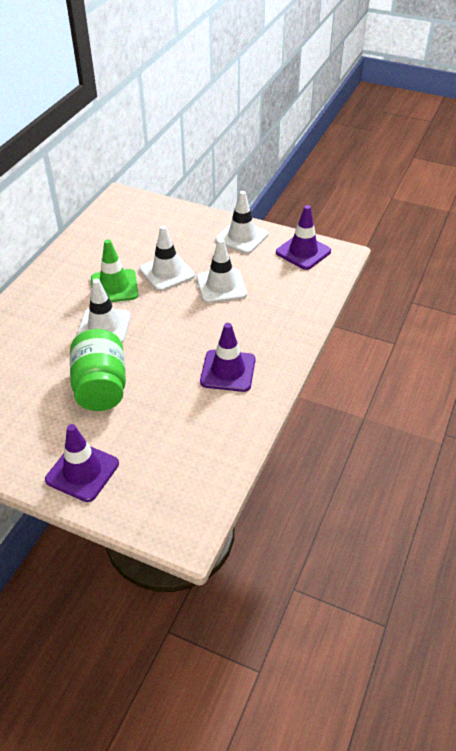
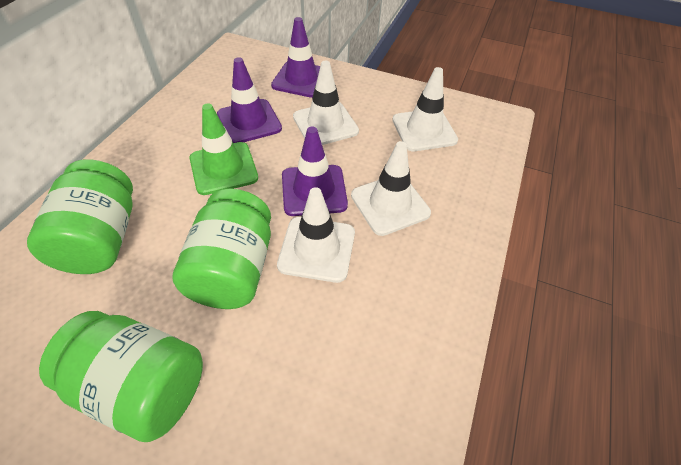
green jar: [70,329,126,411] = 1 -> [27,159,133,274] [39,311,203,442] [172,188,271,309] = 3

